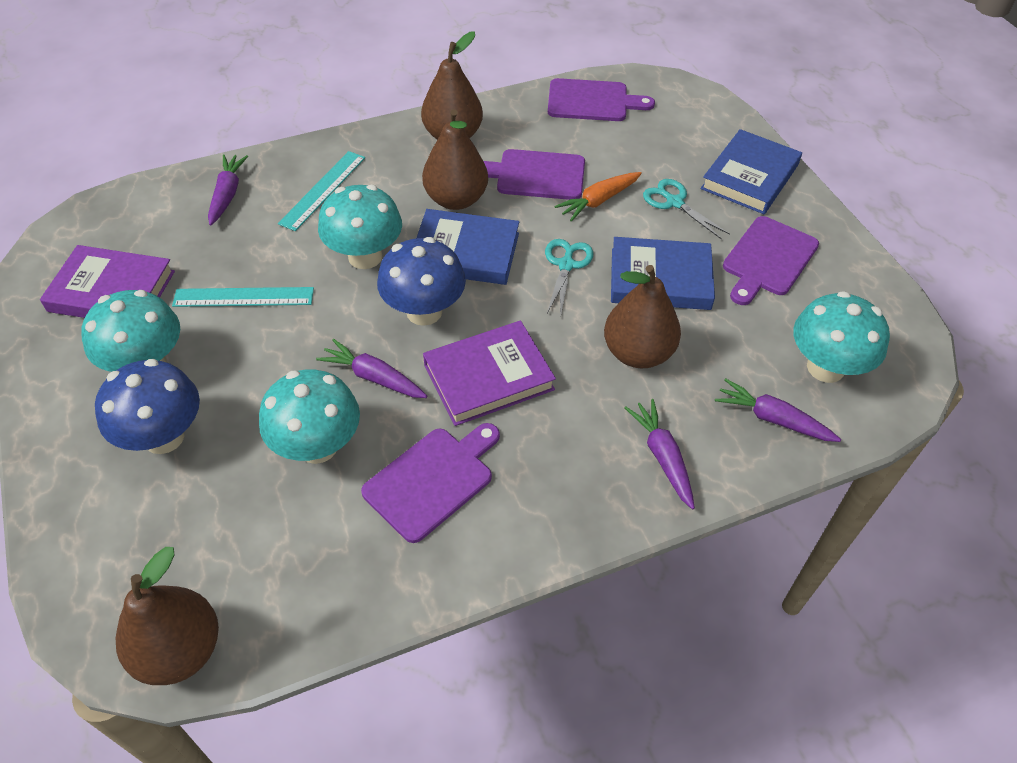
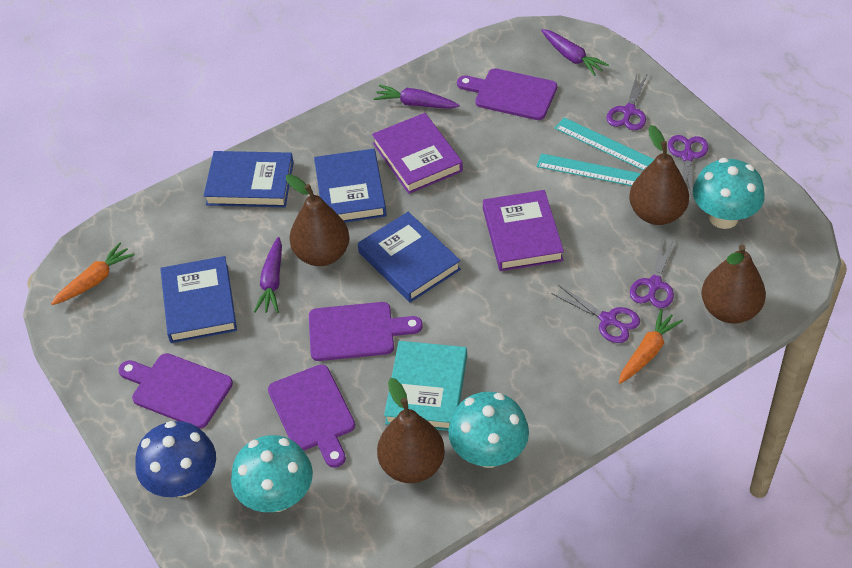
blue book: [417,209,519,285] [611,237,715,310] [701,129,802,214] = 3 -> [160,256,237,343] [204,151,294,207] [314,149,386,222] [358,212,461,303] = 4
blue mushroom: [95,359,200,454] [377,237,466,326] = 2 -> [135,421,216,497] = 1
orange carrot: [554,172,642,222] = 1 -> [51,243,135,305] [619,309,683,384] = 2
purple carrot: [208,154,248,226] [316,338,428,398] [625,399,695,509] [715,378,841,442] = 4 -> [254,237,282,313] [373,84,460,109] [541,29,609,76] = 3
purple scissors: none = 0 -> [553,285,640,343] [606,74,647,130] [630,237,674,308] [668,135,709,197] = 4
turquoise book: none = 0 -> [384,341,467,431] = 1
turquoise mushroom: [81,290,180,372] [259,369,360,464] [318,185,402,269] [793,291,890,383] = 4 -> [231,435,313,512] [448,392,529,468] [693,158,765,229] = 3
turquoise scissors: [545,239,593,316] [643,179,730,240] = 2 -> none = 0

